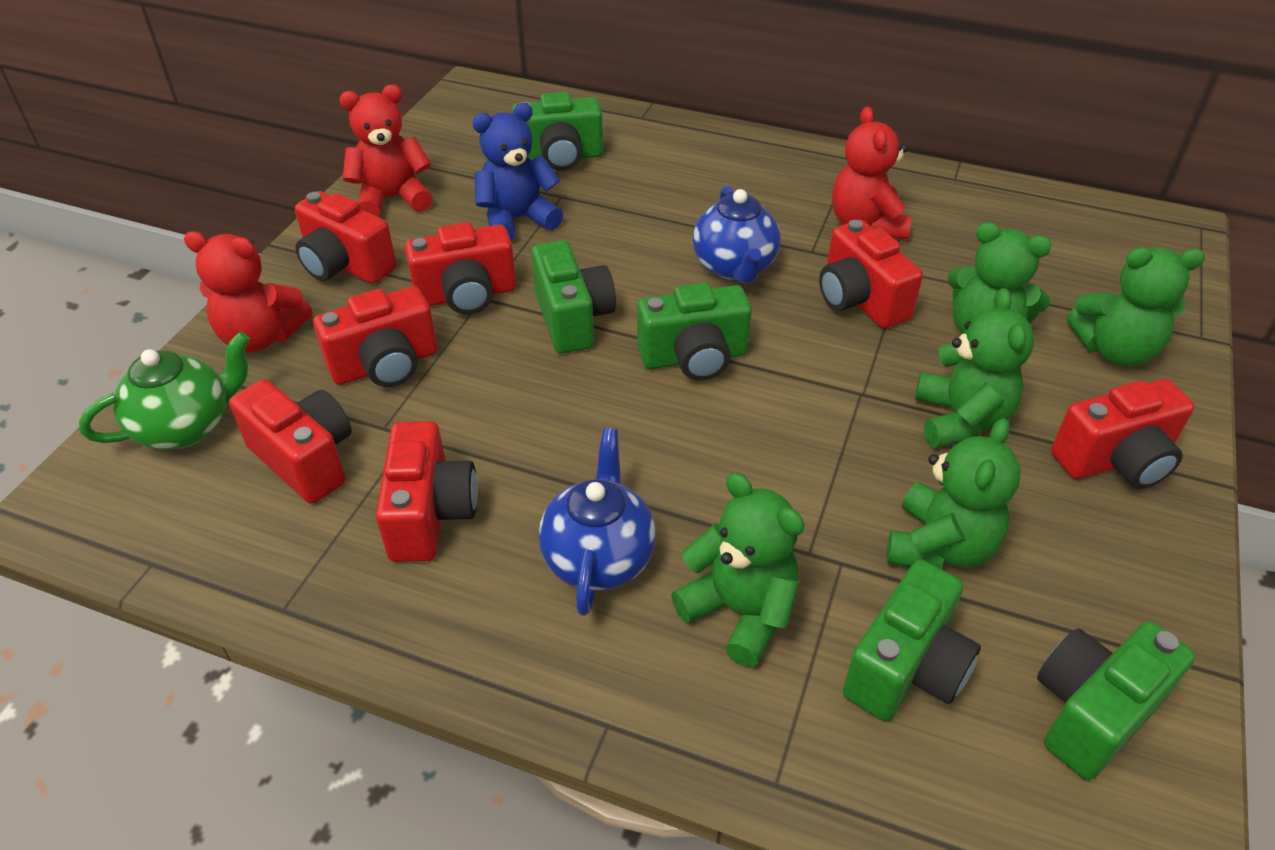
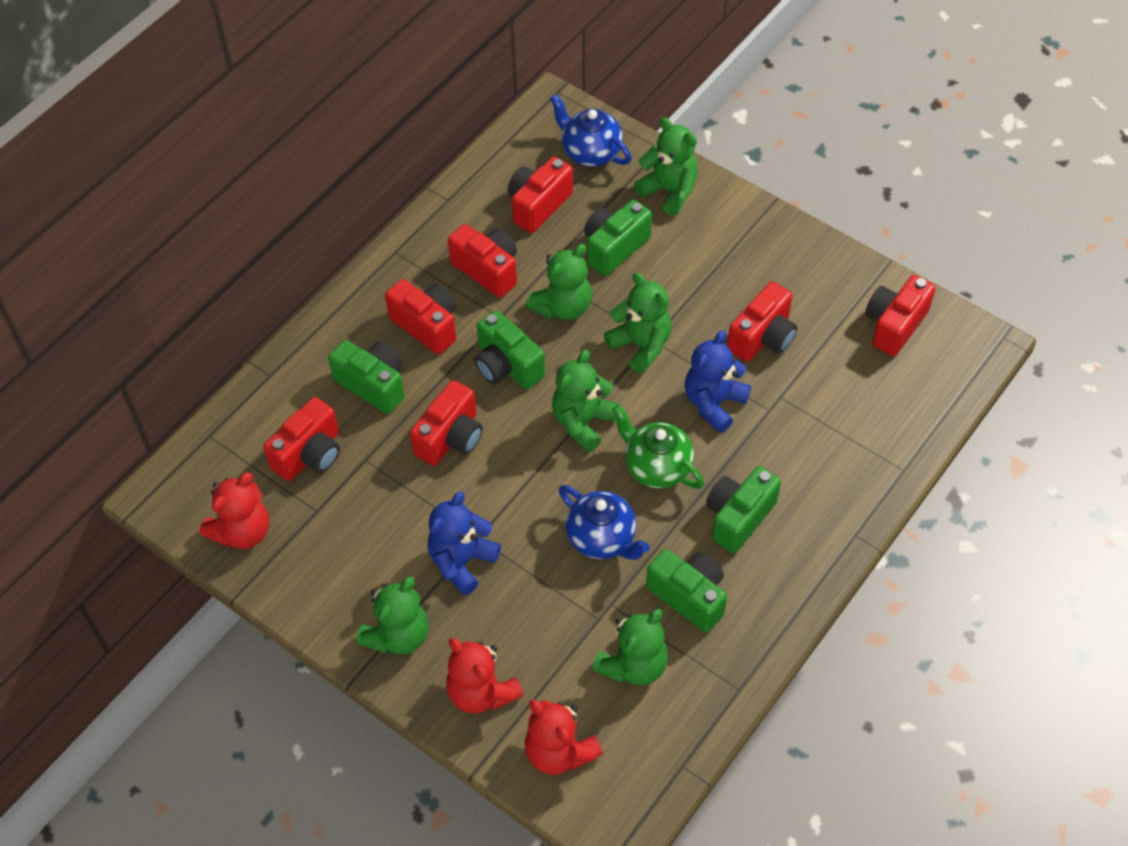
blue teddy bear: [472,103,563,241] = 1 -> [427,491,501,596] [685,330,751,433] = 2
green teddy bear: [671,473,804,667] [886,418,1021,569] [915,288,1034,448] [948,222,1052,334] [1067,247,1205,366] = 5 -> [356,576,429,654] [526,244,592,320] [552,350,620,452] [592,609,668,685] [604,273,671,374] [634,118,698,216] = 6

